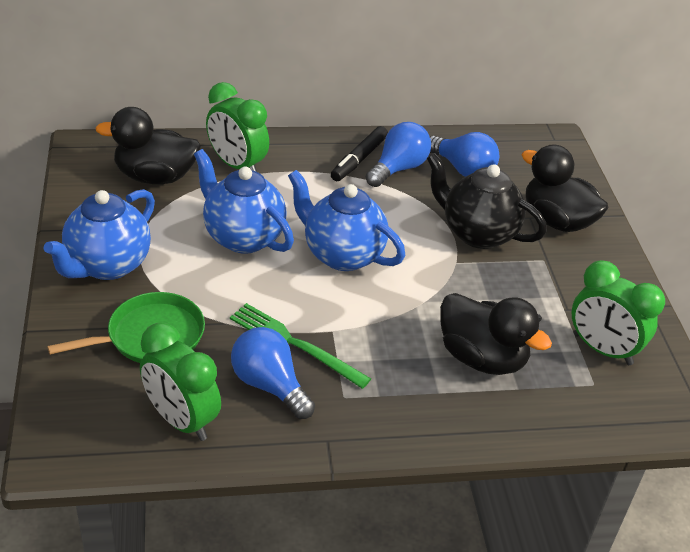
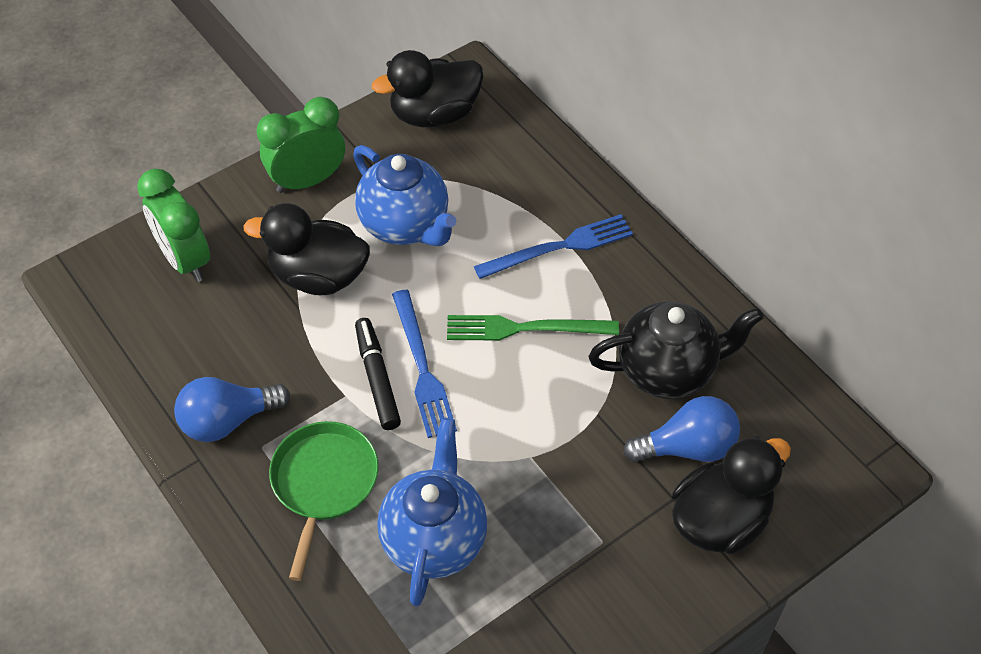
blue fork: none = 0 -> [392,290,457,438] [474,214,633,279] = 2
blue light bulb: [231,327,315,419] [366,122,431,187] [430,132,499,177] = 3 -> [174,377,290,442] [623,396,740,463] = 2
blue teapot: [43,189,155,280] [194,149,294,254] [288,170,405,271] = 3 -> [353,145,457,246] [377,418,487,607] = 2
green clock: [140,323,221,441] [206,82,269,172] [572,260,665,365] = 3 -> [137,169,210,282] [257,97,345,193] = 2

